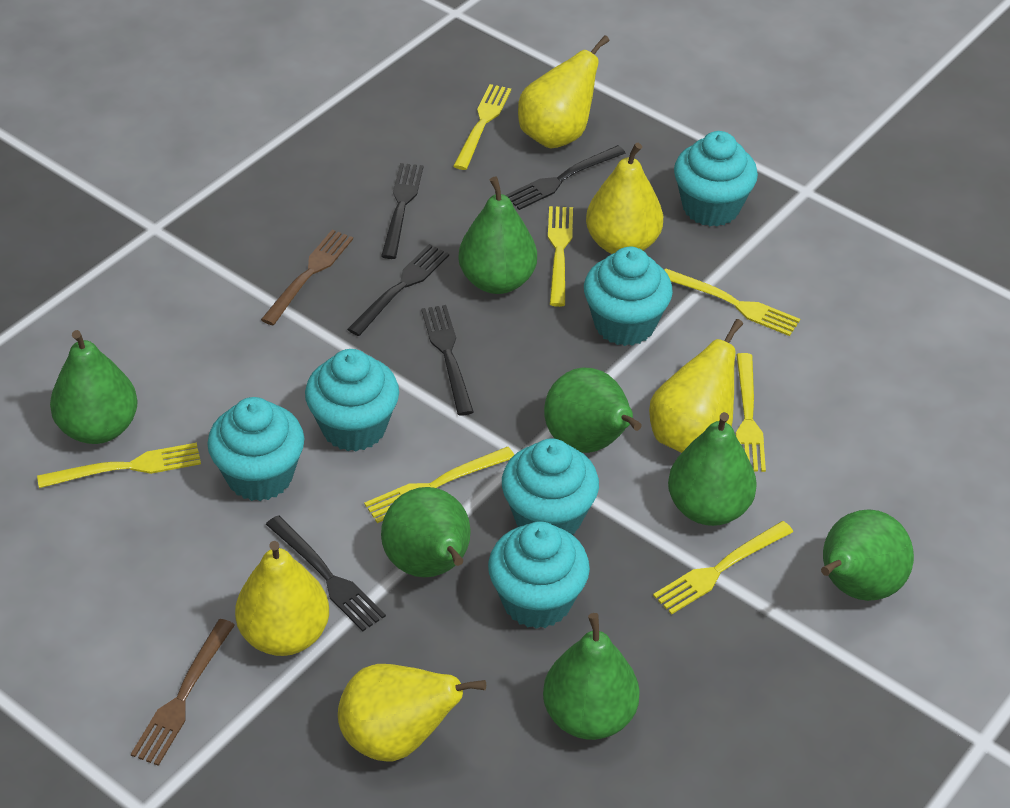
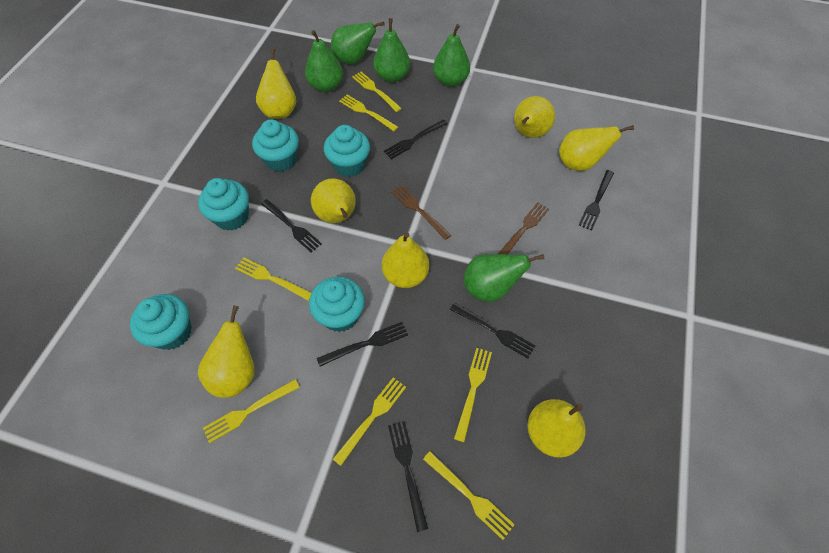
black fork: [266,515,386,631] [347,244,449,336] [381,163,423,259] [421,305,474,415] [505,145,625,210] = 5 -> [261,199,322,252] [317,322,408,366] [384,119,448,159] [388,421,428,532] [450,302,535,358] [579,170,614,231] = 6
green pear: [50,330,138,444] [381,487,471,577] [458,177,537,294] [543,613,640,740] [544,367,642,453] [668,412,757,526] [821,509,914,601] = 7 -> [305,30,343,92] [331,21,385,64] [373,18,410,82] [433,24,470,87] [464,254,544,302] = 5
turquoise cupcake: [207,397,304,501] [305,349,399,451] [488,521,590,629] [502,439,599,535] [584,247,673,346] [674,131,758,226] = 6 -> [130,294,192,350] [198,178,249,231] [252,119,299,172] [309,277,365,332] [324,125,370,177] = 5
yellow pear: [235,541,329,656] [338,664,486,761] [518,35,610,148] [586,143,663,254] [649,319,743,453] = 5 -> [198,305,255,398] [256,48,296,119] [311,178,356,223] [382,232,429,288] [514,96,555,138] [527,399,585,458] [559,125,634,171] = 7

